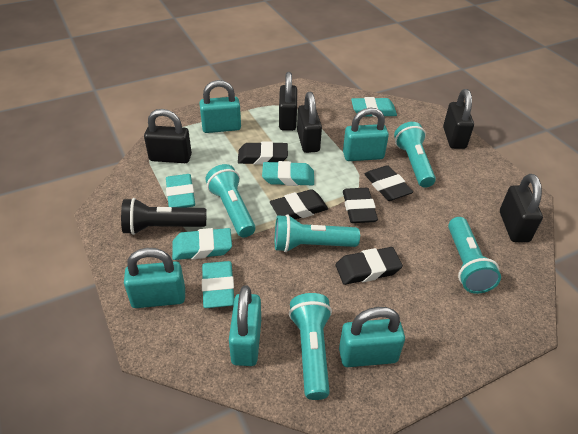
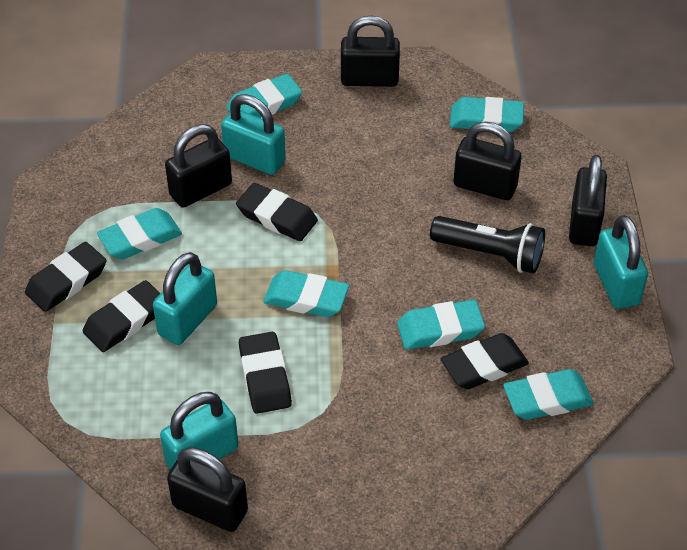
turquoise eraser: [166,174,195,208] [172,228,232,260] [202,261,234,308] [262,161,314,186] [351,97,397,117] = 5 -> [97,208,182,259] [226,74,302,118] [264,270,349,317] [397,300,485,350] [450,97,524,132] [503,369,594,420] = 6
turquoise flashlight: [205,164,256,237] [275,214,360,252] [289,293,332,400] [394,122,436,188] [448,217,501,294] = 5 -> none = 0
turquoise padlock: [124,248,185,308] [199,80,241,133] [229,285,261,366] [339,307,405,367] [343,108,389,161] = 5 -> [153,252,217,345] [160,392,238,470] [221,94,286,175] [594,215,648,309] = 4

